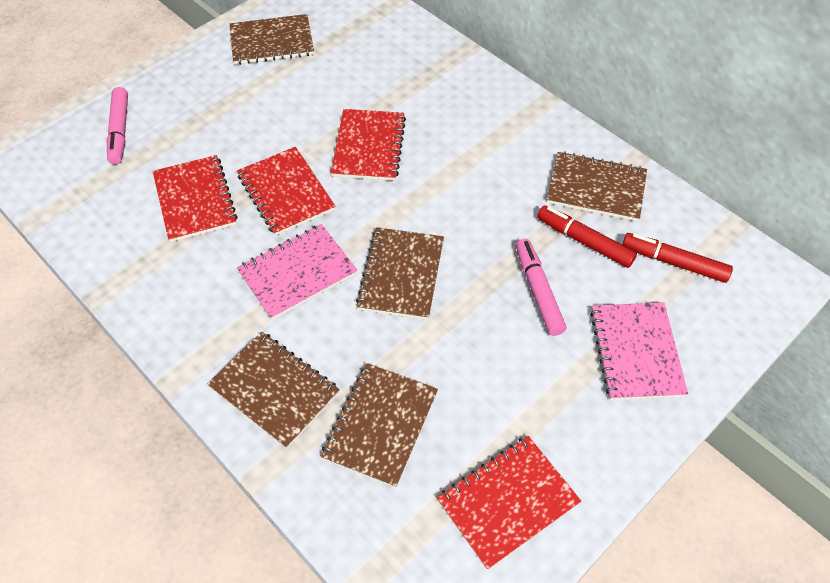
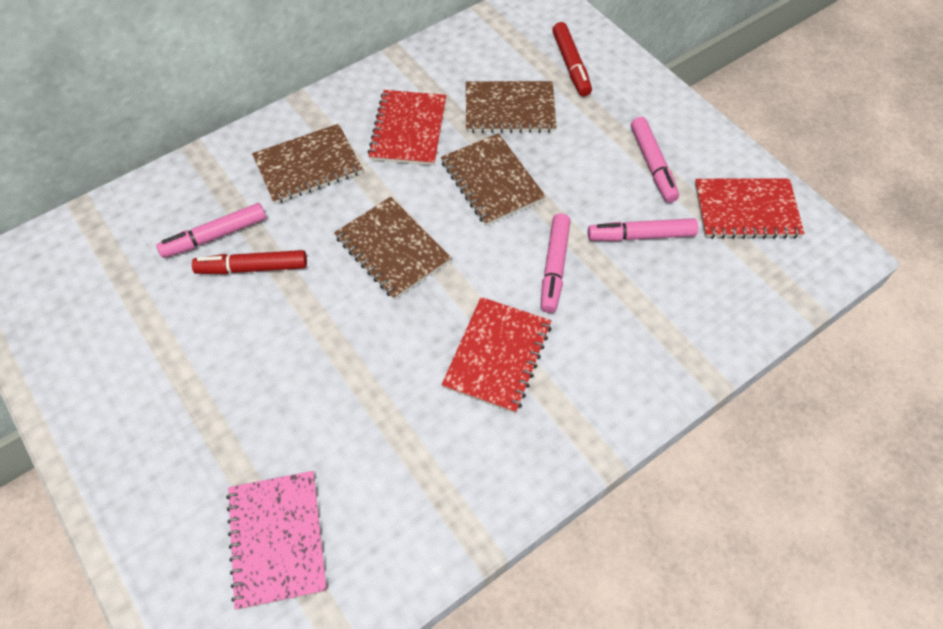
brown notebook: [208,332,340,449] [229,14,314,65] [321,363,438,488] [356,227,444,320] [547,152,647,221] = 5 -> [252,124,363,204] [334,197,451,300] [441,133,546,226] [466,81,557,133] = 4
pink marker: [107,87,128,164] [516,239,566,336] = 2 -> [156,203,266,258] [541,213,571,313] [588,218,698,241] [631,117,679,203] = 4
pink notebook: [237,224,357,320] [590,302,688,400] = 2 -> [226,471,327,610] = 1
red notebook: [153,155,238,242] [237,147,336,236] [331,109,406,181] [437,436,581,570] = 4 -> [368,90,446,166] [442,297,551,413] [695,178,804,239] = 3

